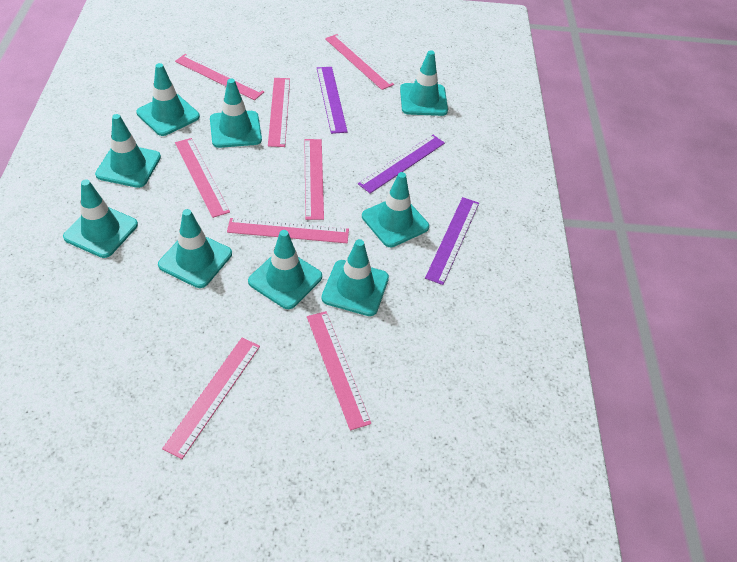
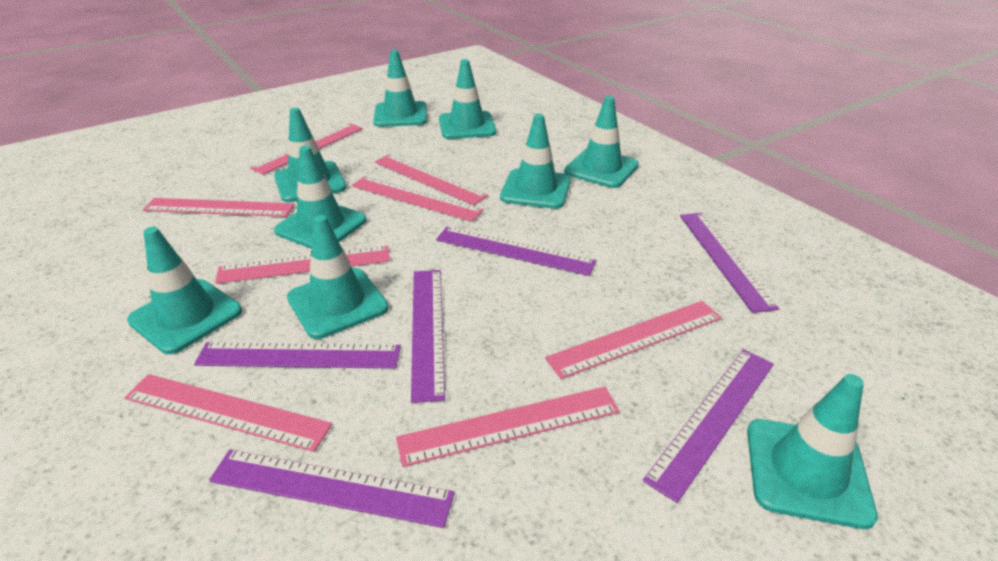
purple ruler: [317,67,348,134] [358,134,445,194] [425,197,479,285] = 3 -> [194,342,401,369] [209,449,455,528] [411,270,445,403] [436,227,597,276] [643,349,774,503] [680,213,779,313] = 6

